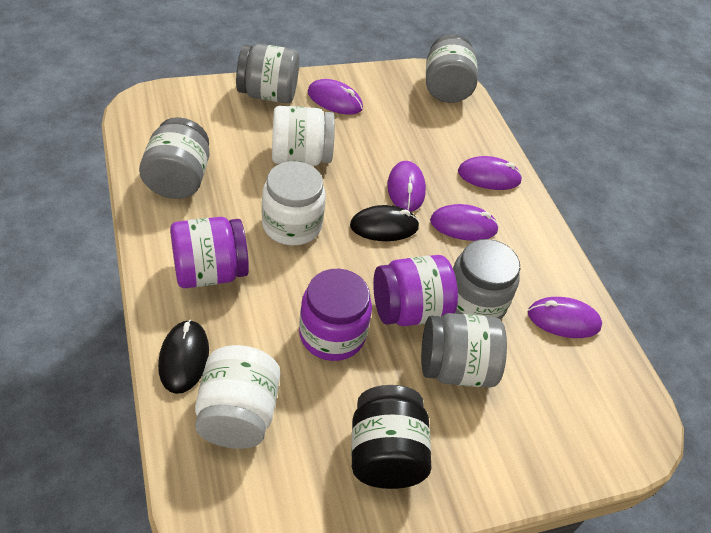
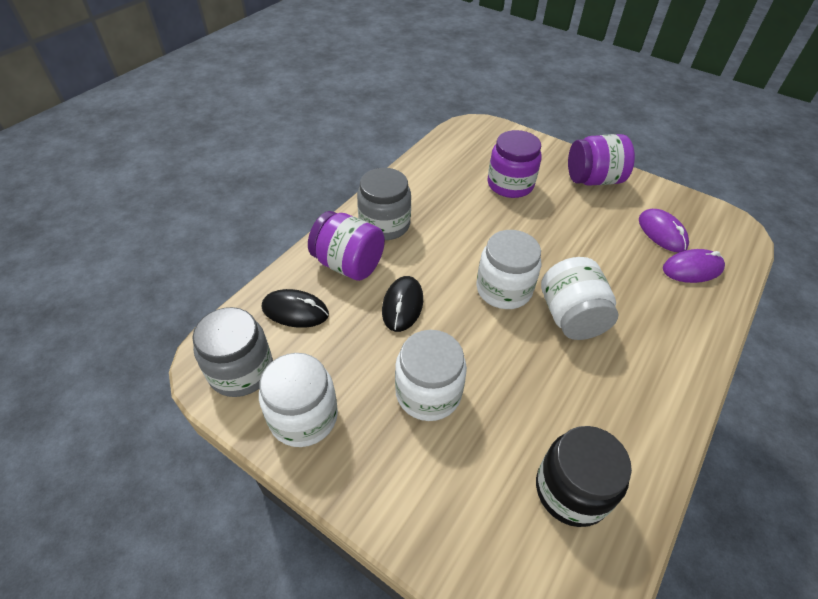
grey jar: [139,117,209,199] [236,44,299,103] [421,313,507,388] [426,34,478,103] [453,239,520,319] = 5 -> [192,307,273,397] [357,168,411,240] = 2
purple mouse: [308,79,363,115] [387,161,426,212] [430,204,499,241] [458,156,522,190] [528,297,602,338] = 5 -> [639,209,689,252] [663,249,725,283] = 2
white jar: [195,345,280,449] [262,161,326,245] [272,106,335,166] = 3 -> [259,353,338,447] [395,330,467,421] [476,230,541,309] [541,257,618,340] = 4

